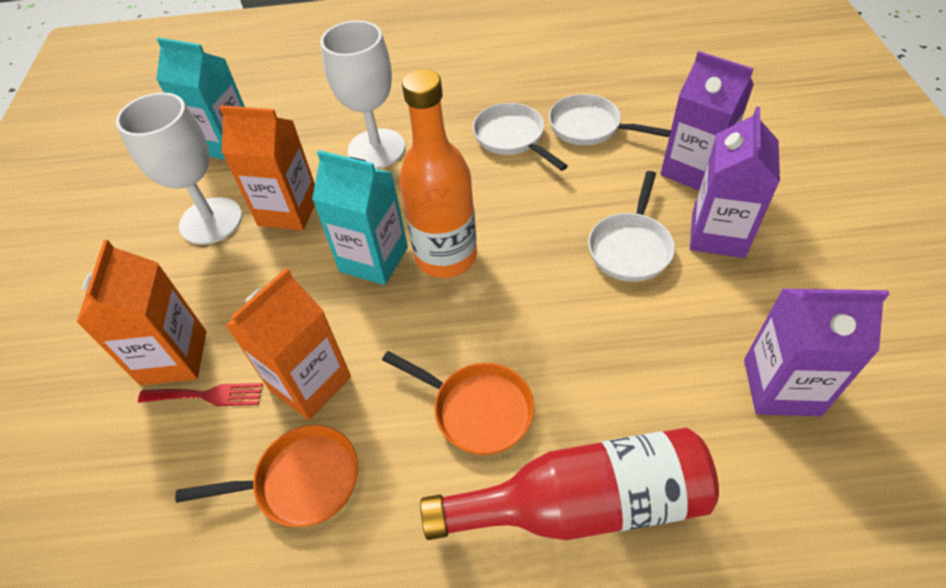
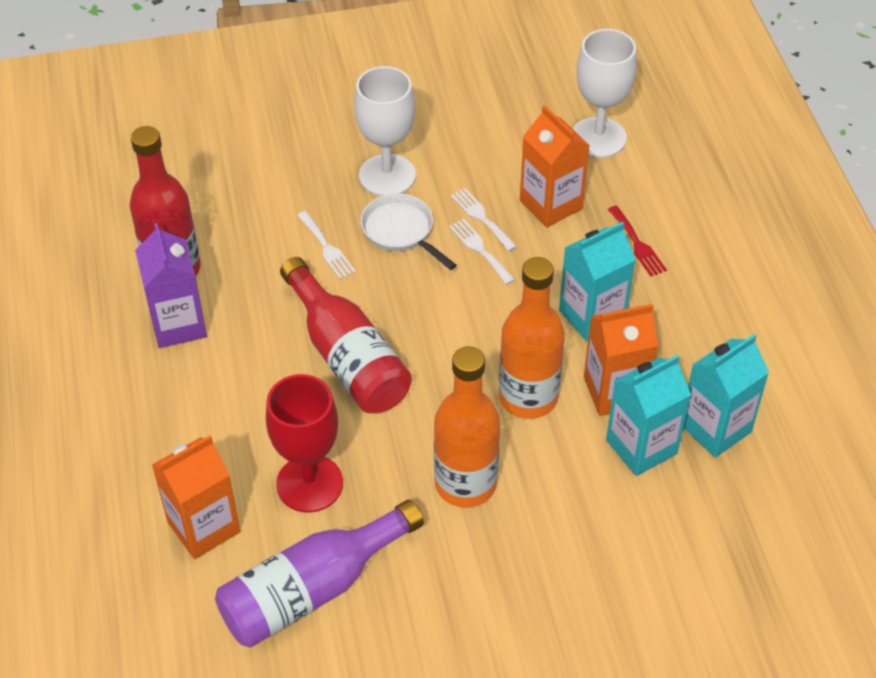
orange bottle: [399,69,477,278] = 1 -> [434,346,500,508] [499,257,565,419] = 2
orange pan: [175,425,358,527] [382,351,534,455] = 2 -> none = 0
purple bottle: none = 0 -> [215,499,424,648] = 1
purple carton: [661,51,754,190] [690,107,780,258] [744,289,889,416] = 3 -> [135,223,207,348] = 1
red bottle: [420,428,719,540] = 1 -> [130,126,201,277] [280,257,412,413] = 2
red goblet: none = 0 -> [266,374,343,513] = 1
turquoise carton: [156,37,245,160] [312,150,408,285] = 2 -> [559,222,636,341] [606,355,691,476] [683,334,769,458] = 3
white fork: none = 0 -> [297,211,356,279] [449,219,515,285] [451,188,517,251] = 3
white pan: [473,103,568,171] [549,94,671,145] [588,171,675,282] = 3 -> [360,193,457,270] = 1

